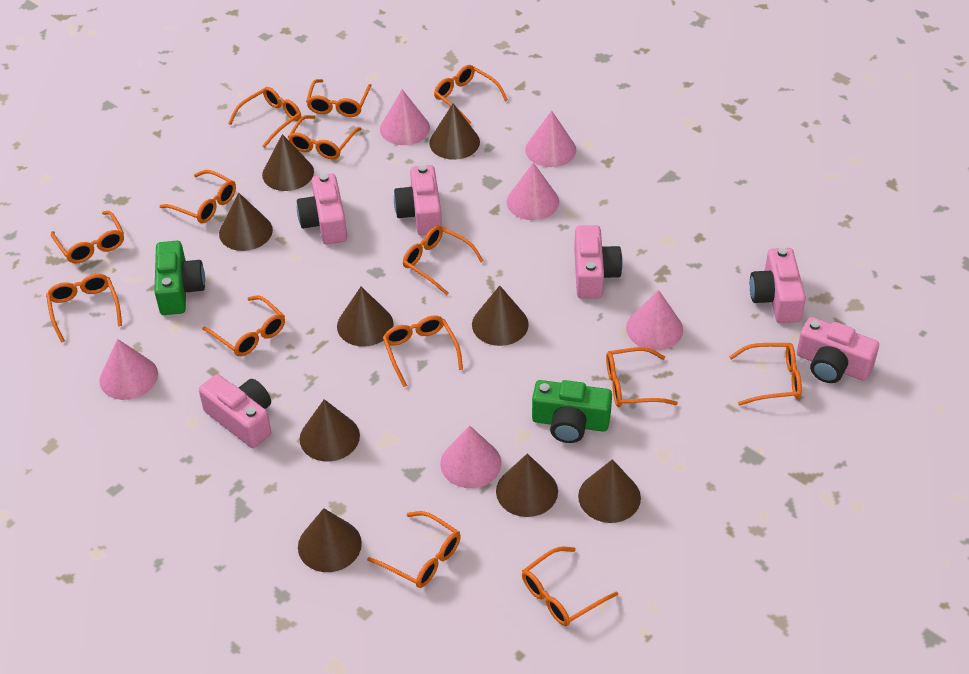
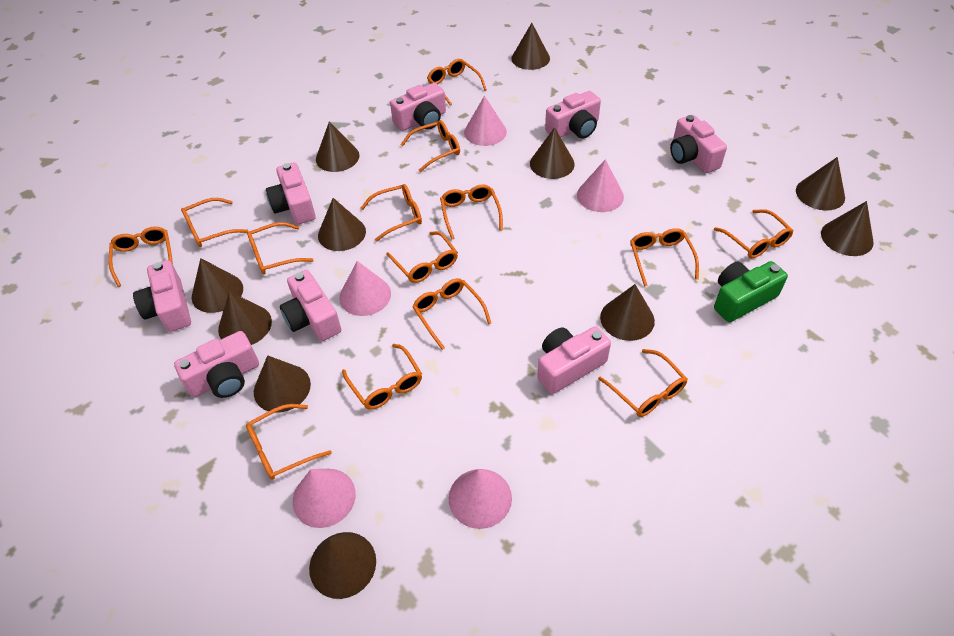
brown cone: [219,193,273,251] [262,134,314,191] [298,508,362,572] [300,399,360,462] [337,287,394,347] [429,103,480,160] [472,285,529,346] [496,454,558,517] [578,459,641,523] = 9 -> [192,258,243,313] [218,291,272,345] [254,355,311,413] [309,532,376,599] [316,121,359,172] [318,198,366,251] [511,23,550,70] [530,127,575,179] [600,284,655,341] [796,157,845,210] [821,201,873,256] = 11
green camera: [154,241,205,315] [532,380,612,443] = 2 -> [714,261,788,322] = 1
pink camera: [199,374,271,448] [297,173,347,245] [394,165,442,236] [574,225,623,299] [750,248,806,323] [797,317,879,383] = 6 -> [133,260,191,332] [174,331,259,398] [266,162,316,224] [280,270,341,341] [390,83,446,131] [537,326,611,394] [545,91,601,139] [670,115,727,173] = 8
pink cone: [99,339,158,400] [380,89,430,145] [440,425,502,488] [507,162,559,220] [525,110,576,167] [626,290,683,350] = 6 -> [293,469,356,528] [340,261,391,316] [449,469,512,529] [464,96,507,146] [577,159,624,212] = 5

